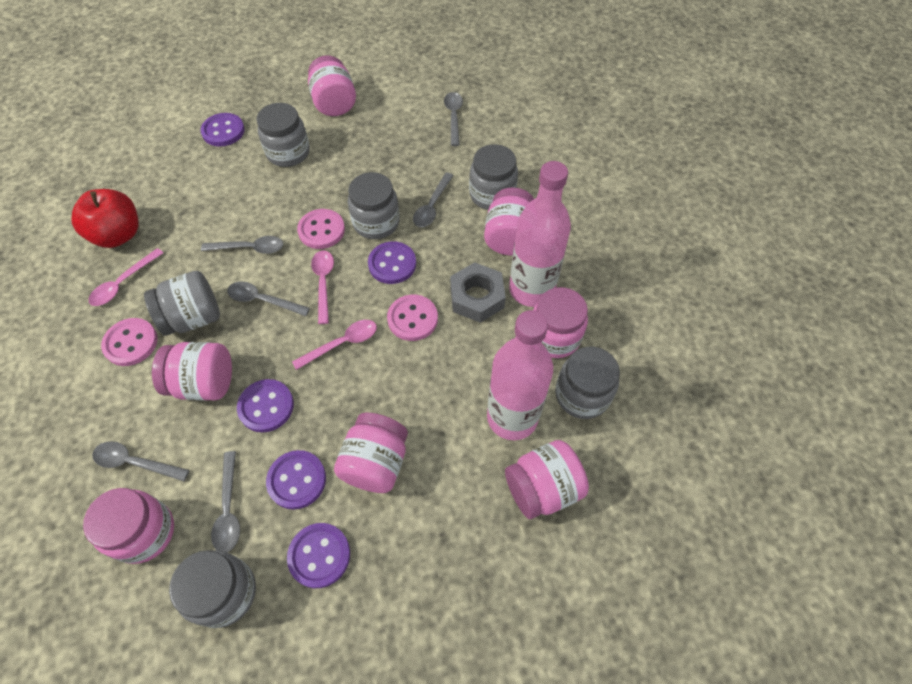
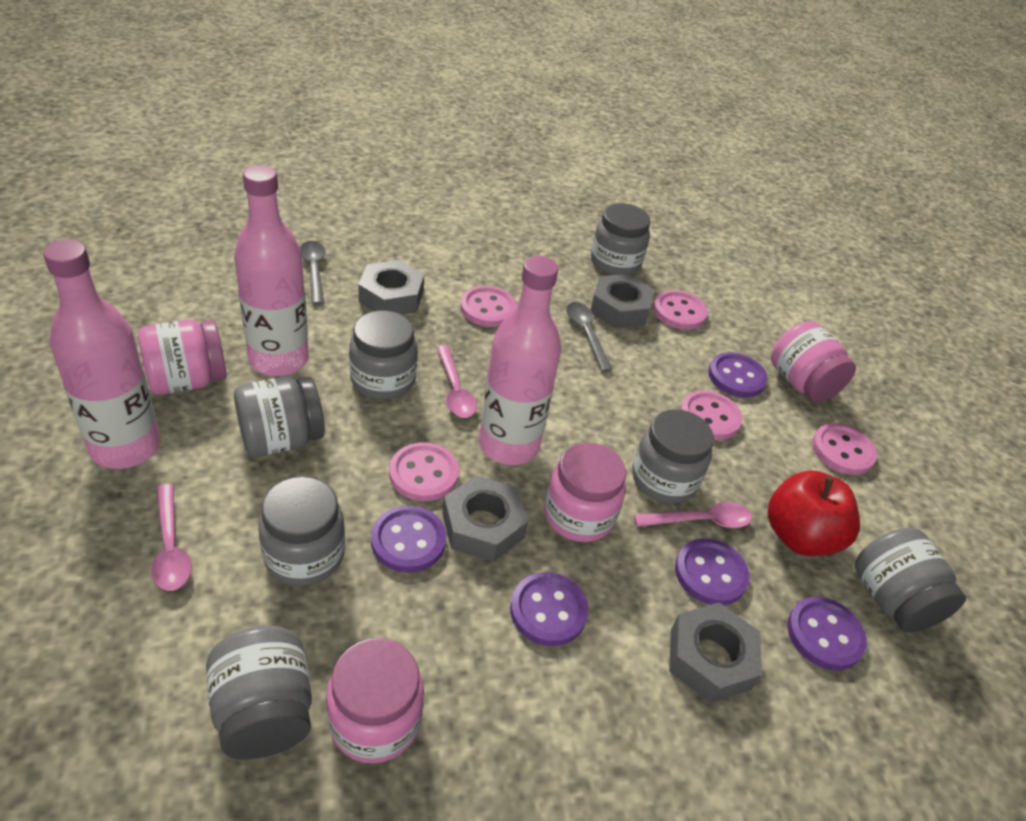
grey jar: [144,271,220,336] [169,550,256,628] [256,103,310,167] [348,172,400,239] [469,144,518,210] [555,347,620,419] = 6 -> [206,626,312,759] [234,377,325,457] [258,476,345,586] [349,310,417,400] [591,203,651,275] [632,409,714,504] [855,528,966,633] = 7
grey nut: [450,262,506,323] = 1 -> [358,260,424,315] [443,475,528,562] [591,274,654,328] [669,603,762,703] = 4
grey spoon: [92,441,189,481] [201,236,283,254] [211,451,240,552] [227,282,310,316] [413,172,454,227] [444,92,463,146] = 6 -> [300,241,326,305] [566,302,613,372] = 2
pink bottle: [487,310,553,440] [509,161,571,307] = 2 -> [43,240,160,469] [234,165,309,376] [479,256,561,465] = 3
pink button: [101,318,158,366] [297,209,345,249] [387,295,438,341] = 3 -> [389,442,459,501] [461,286,517,327] [653,290,708,330] [680,390,742,440] [812,423,877,475] = 5
pink jar: [83,488,174,564] [152,342,232,401] [308,56,356,116] [334,413,408,493] [484,187,534,255] [505,440,589,519] [533,287,588,358] = 7 -> [138,320,227,395] [326,638,424,764] [545,443,626,542] [771,321,856,402] = 4

